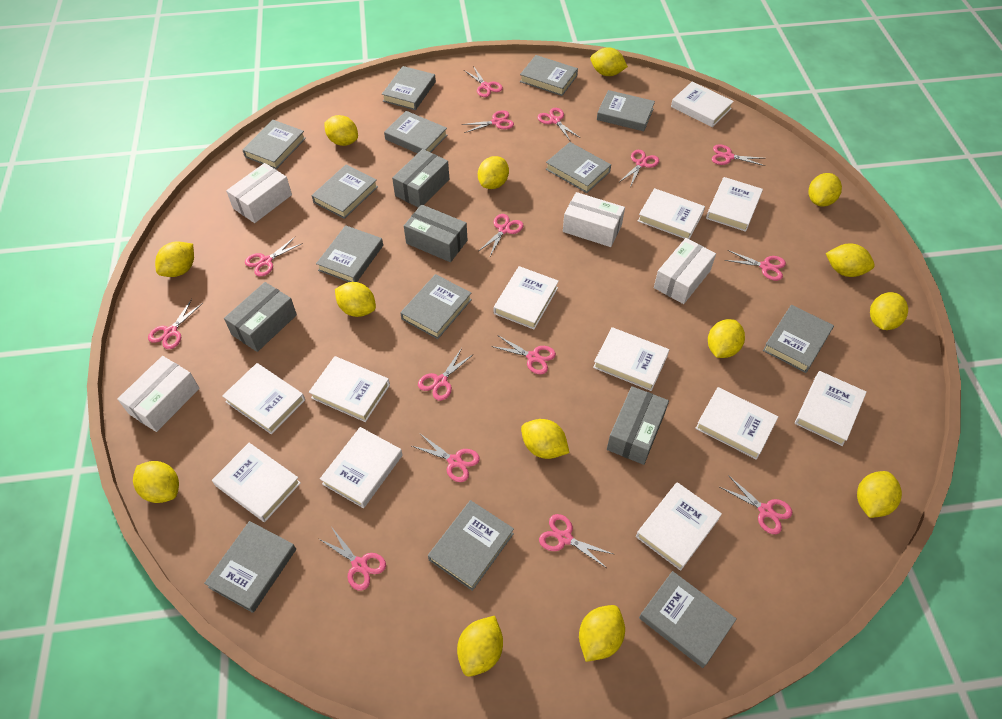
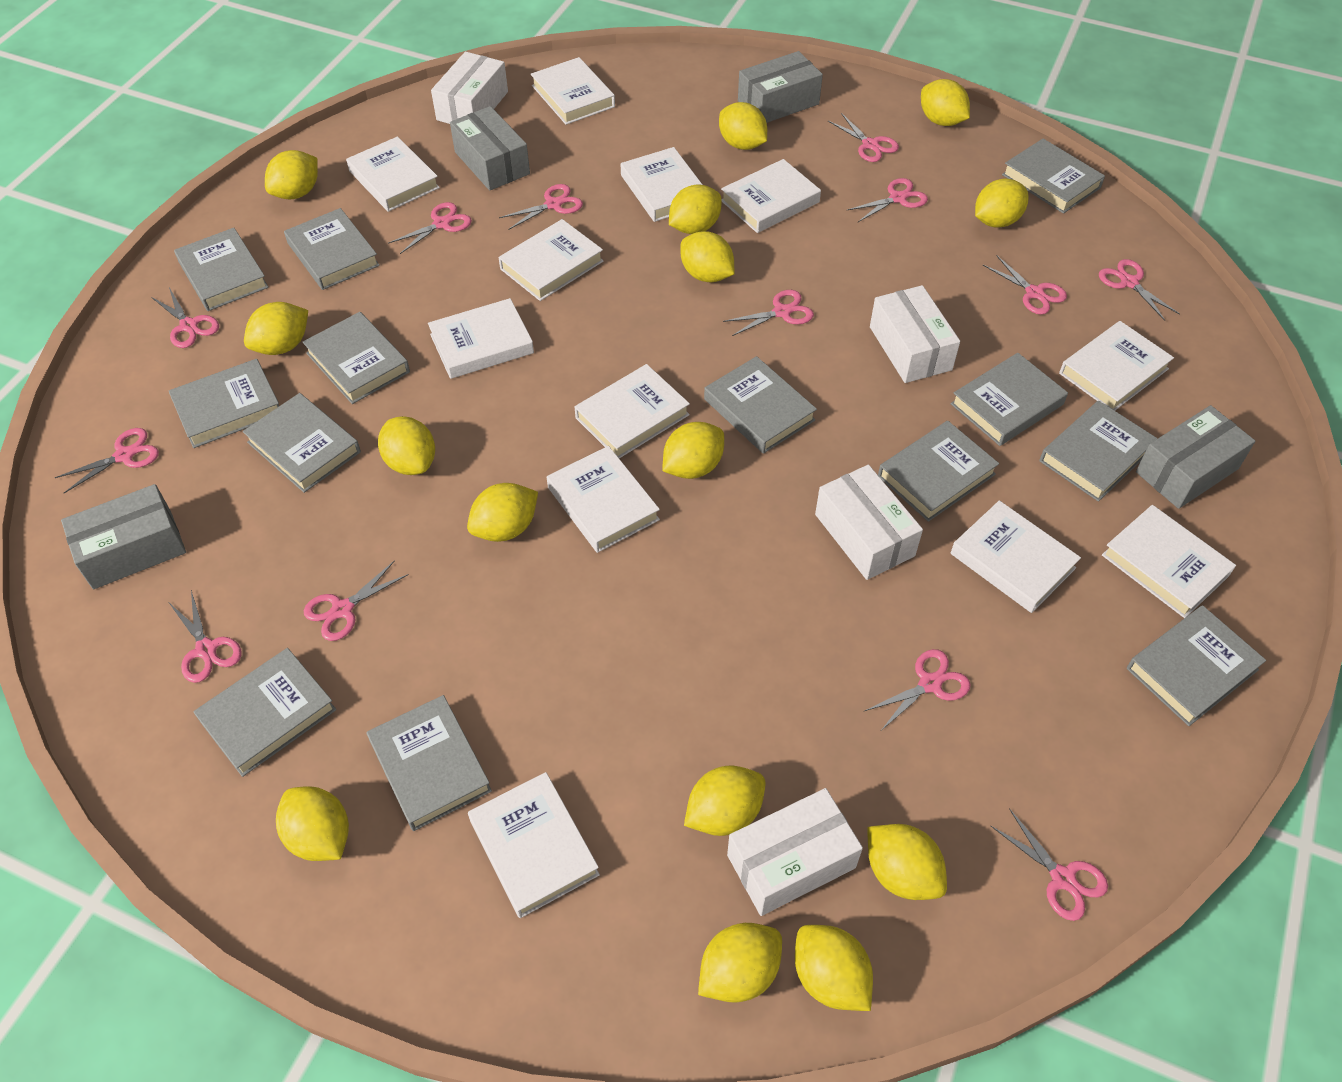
pink scissors: [148,299,203,349] [245,237,303,277] [319,528,386,591] [412,434,480,482] [418,348,474,401] [461,110,514,133] [464,66,503,97] [479,214,524,256] [491,335,556,375] [538,108,581,142] [539,514,613,567] [619,150,659,187] [712,144,765,166] [720,475,792,534] [724,250,786,281] = 15 -> [54,428,159,493] [151,288,219,348] [169,590,242,683] [304,560,409,641] [389,202,472,254] [499,184,583,230] [723,290,814,336] [828,113,899,162] [847,178,928,222] [864,649,971,731] [983,256,1067,315] [991,808,1108,921] [1099,259,1180,321] = 13
yellow lemon: [133,461,179,503] [155,241,194,277] [324,115,358,146] [335,282,376,317] [457,616,503,677] [478,156,509,189] [521,419,569,459] [579,605,625,662] [590,47,628,76] [708,319,745,358] [809,173,842,207] [826,243,875,277] [857,471,902,518] [870,292,908,330] = 14 -> [244,302,308,355] [265,150,318,199] [276,787,349,861] [378,416,435,475] [467,483,538,542] [663,422,724,479] [669,184,722,234] [680,231,734,282] [684,766,766,836] [698,923,782,1002] [719,102,767,150] [795,925,873,1011] [867,824,947,900] [921,79,970,126] [975,179,1028,228] = 15

